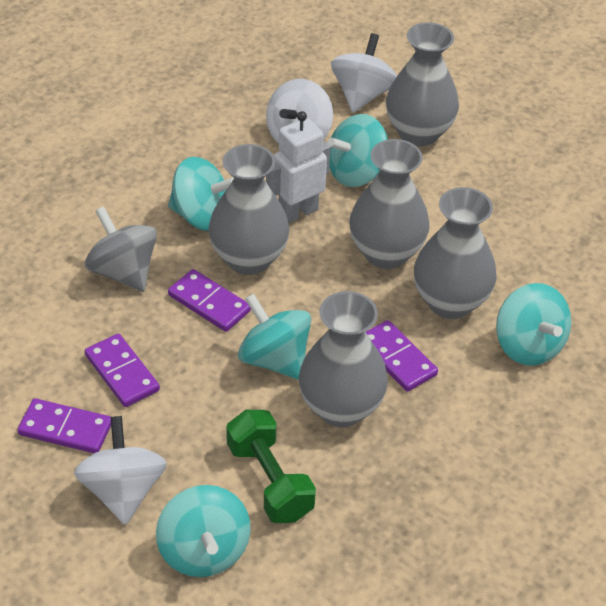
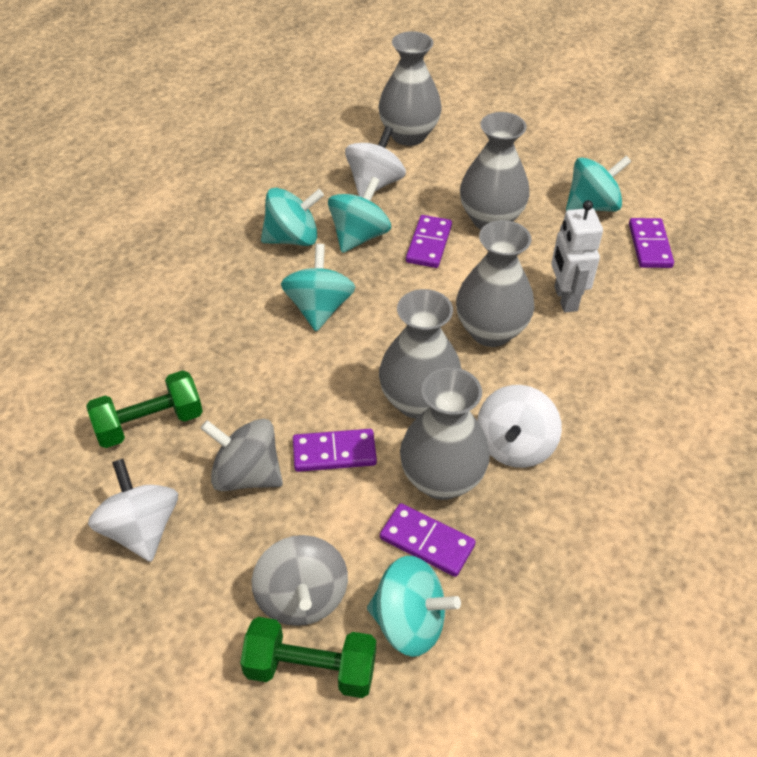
green dumbbell: [226,410,316,523] = 1 -> [86,370,203,448] [240,617,376,698] = 2
grey spinning top: [85,206,157,292] = 1 -> [200,419,283,491] [252,535,348,626] = 2

